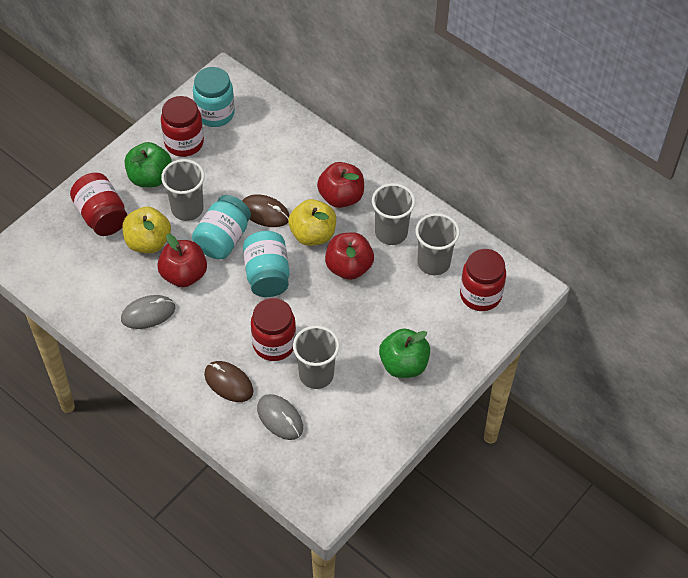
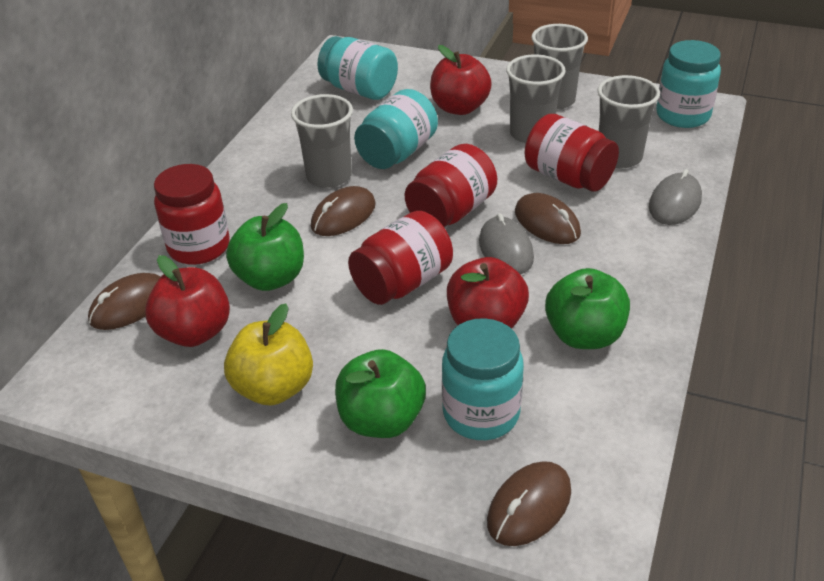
brown mouse: [204,361,253,402] [242,194,290,227] = 2 -> [88,273,161,330] [311,186,376,236] [487,461,571,546] [515,193,581,244] = 4
green apple: [125,142,172,187] [379,328,430,378] = 2 -> [226,203,304,291] [335,349,426,438] [545,268,630,349] = 3
turquoise jar: [192,195,251,259] [193,67,235,127] [243,231,289,297] = 3 -> [317,36,398,100] [354,89,438,169] [442,318,524,440] [656,40,721,128] = 4
yellow apple: [122,207,171,253] [288,199,336,246] = 2 -> [224,304,313,406] = 1

